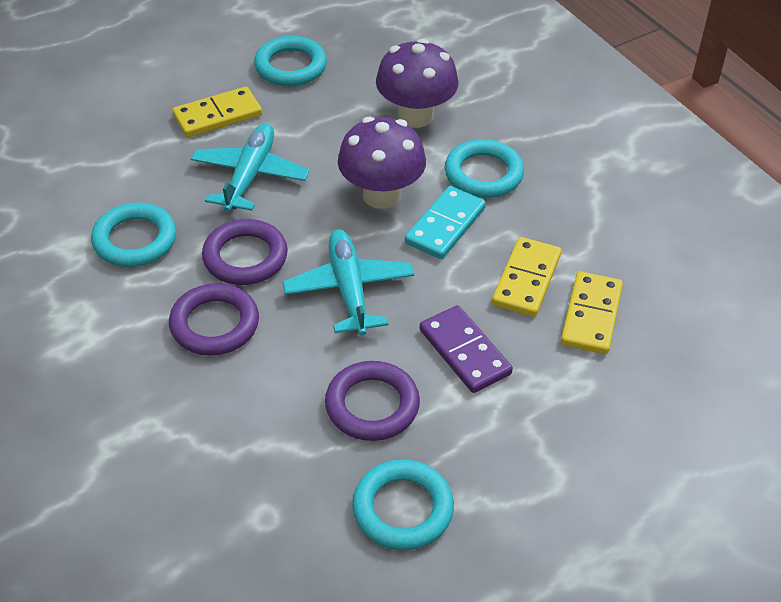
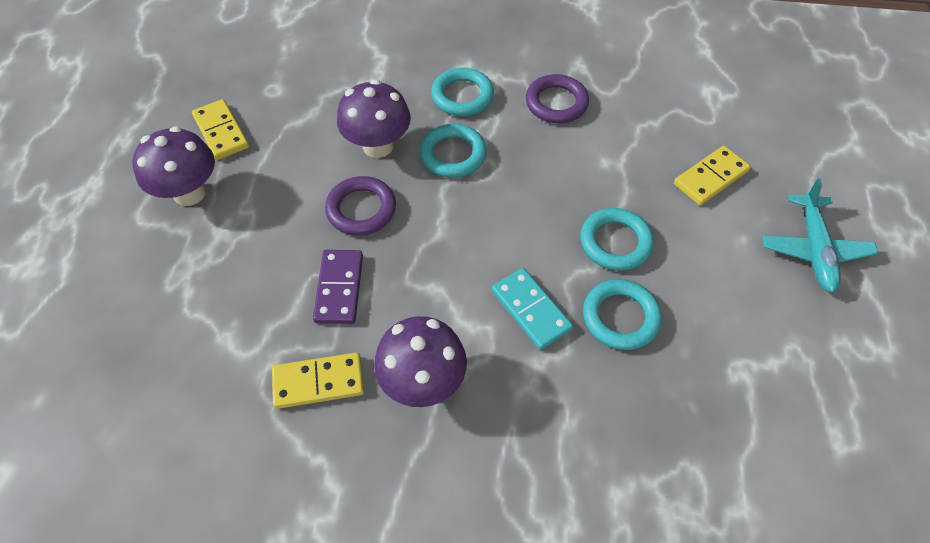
purple mushroom: [338,117,426,209] [376,39,459,128] = 2 -> [132,126,215,206] [337,80,411,158] [374,316,467,407] = 3
purple ring: [169,283,259,356] [202,219,288,285] [325,361,420,441] = 3 -> [325,176,396,236] [526,74,589,123] = 2
turquoise plane: [191,123,310,212] [282,230,414,336] = 2 -> [762,178,878,293] = 1

